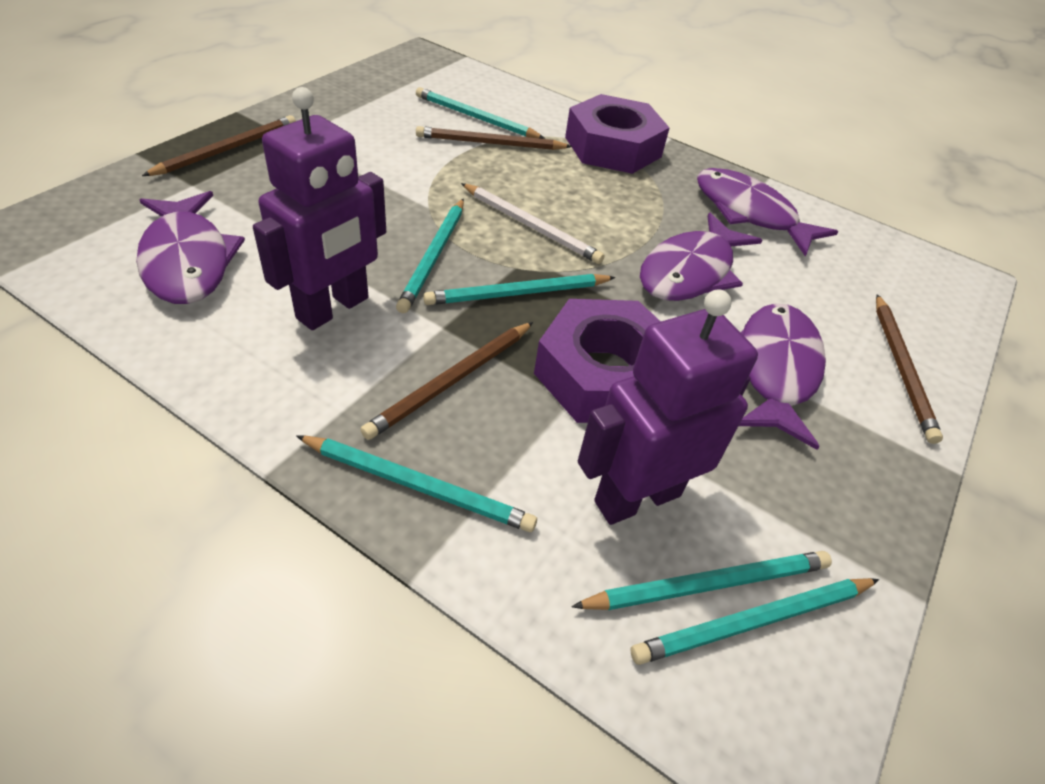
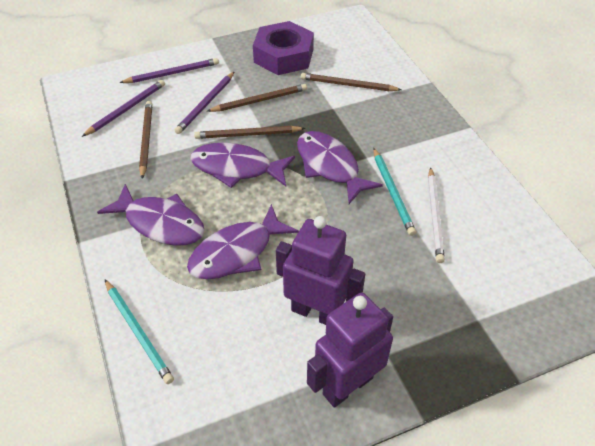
purple nut: [534,299,661,423] [565,94,669,174] = 2 -> [253,21,314,75] = 1
purple pencil: none = 0 -> [82,80,165,137] [119,58,219,83] [175,72,234,134] = 3
turquoise pencil: [296,435,537,532] [396,199,464,313] [416,87,545,139] [423,274,616,305] [571,551,832,610] [630,578,879,665] = 6 -> [105,280,174,384] [373,148,416,236] = 2

